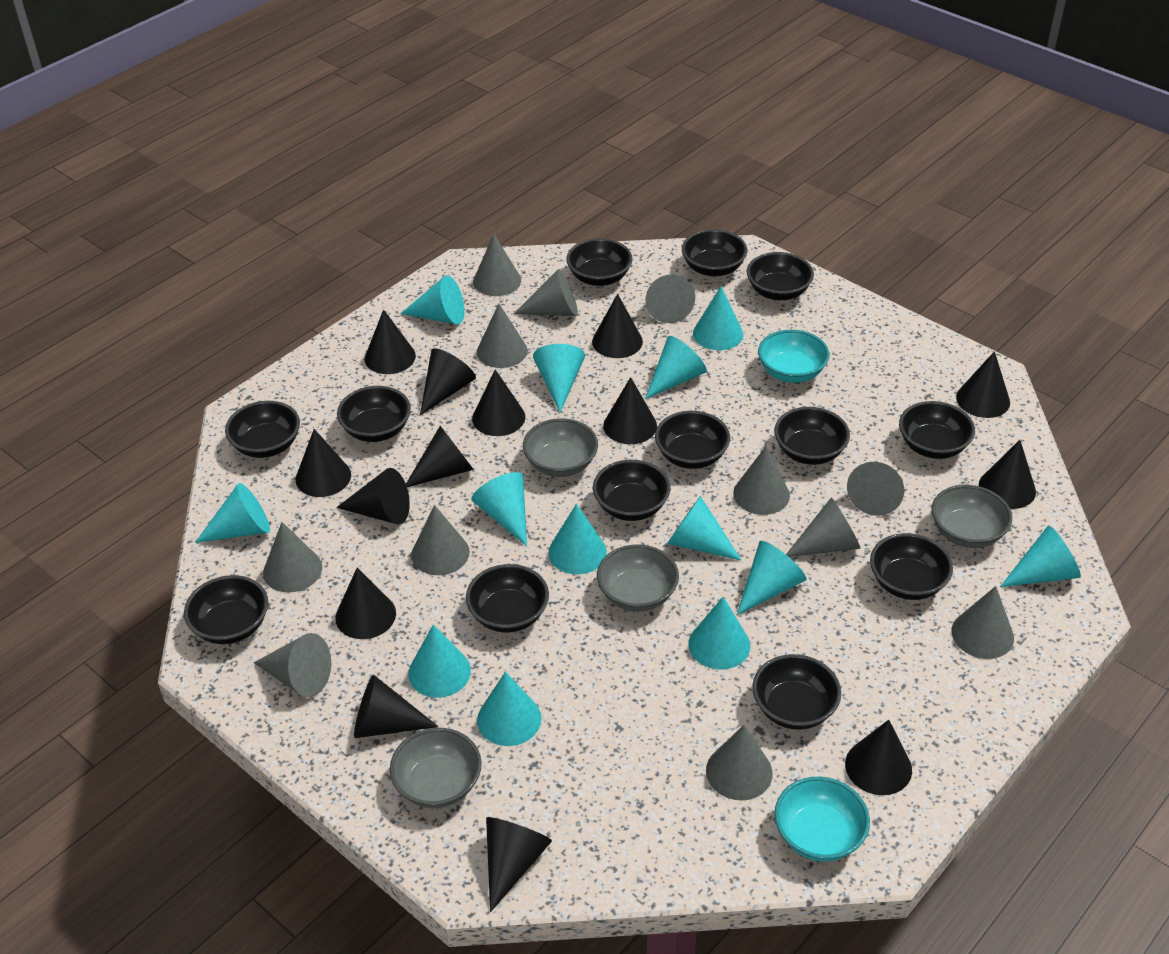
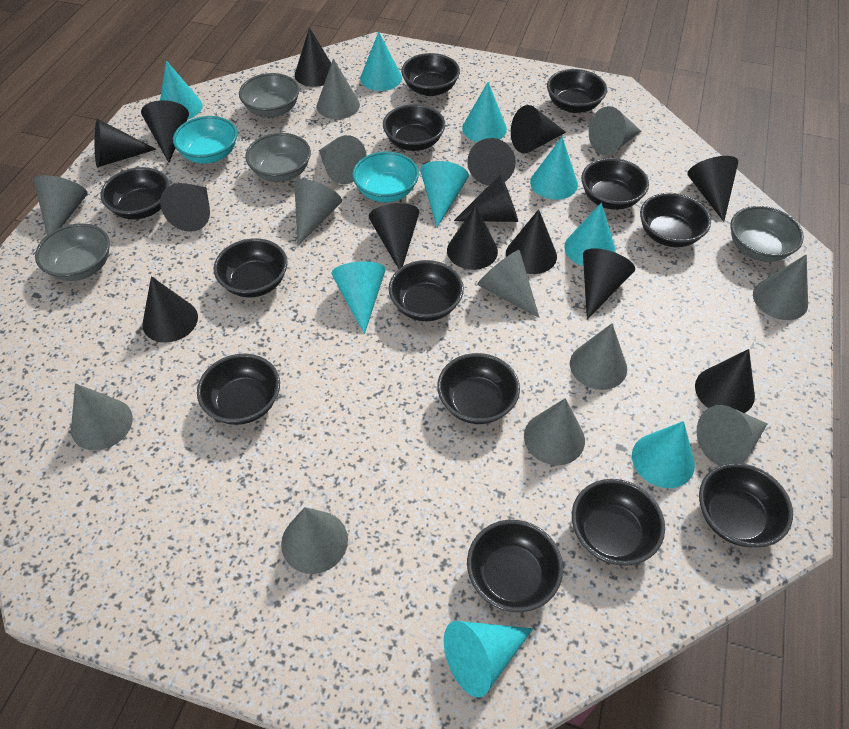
turquoise cone: [195,483,270,543] [400,276,465,325] [408,624,471,698] [471,472,527,546] [477,672,542,746] [533,344,585,412] [549,504,607,574] [645,336,707,399] [667,496,741,560] [689,597,750,670] [693,286,743,350] [737,541,807,615] [1000,526,1081,587] = 13 -> [160,61,203,120] [331,261,386,334] [360,32,402,91] [420,161,469,227] [444,621,533,697] [462,82,507,142] [530,137,578,200] [564,203,616,266] [632,421,695,488] = 9

